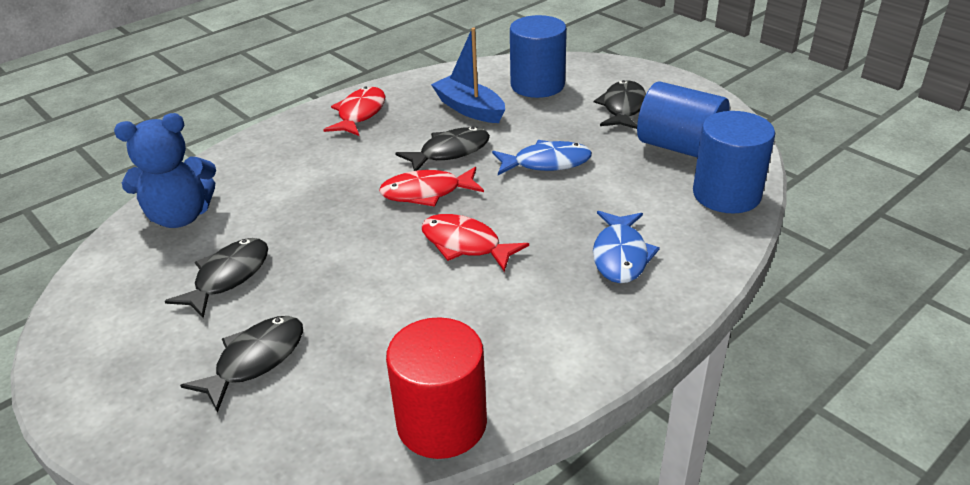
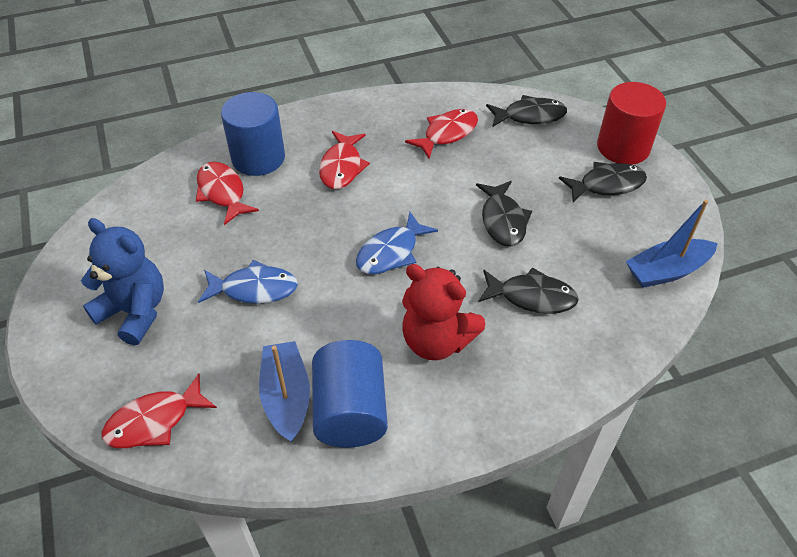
blue boat: [431,28,505,123] = 1 -> [259,341,310,442] [626,199,718,288] = 2
blue cylinder: [510,15,567,98] [637,82,730,157] [693,111,775,213] = 3 -> [221,92,285,176] [312,340,388,448] = 2
red fish: [323,87,385,136] [379,167,484,207] [422,214,529,272] = 3 -> [101,374,217,448] [196,162,259,225] [319,131,370,189] [405,109,478,159] = 4
red teddy bear: none = 0 -> [402,264,485,360] = 1

